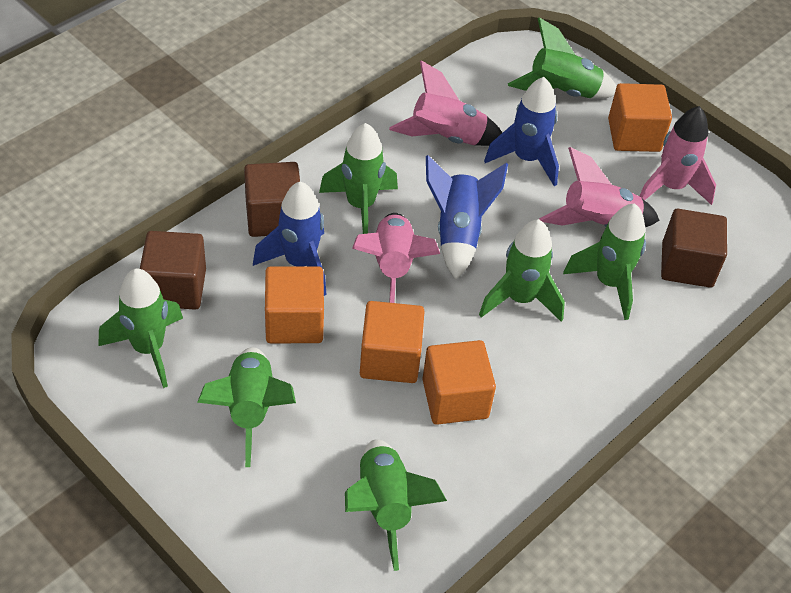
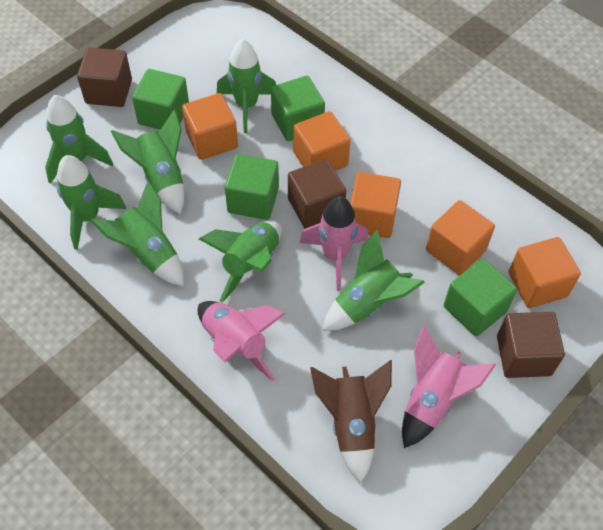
blue rocket: [253,181,326,296] [426,155,508,280] [484,77,559,186] = 3 -> none = 0
brown rocket: none = 0 -> [310,360,392,483] = 1
green cube: none = 0 -> [132,69,189,130] [225,154,279,220] [271,75,325,141] [444,259,517,336] = 4
orange cube: [265,266,324,343] [360,301,425,383] [422,340,496,425] [608,83,672,152] = 4 -> [182,93,238,160] [293,111,351,171] [350,172,401,238] [426,200,495,275] [508,237,581,308] = 5
pink rocket: [352,213,440,303] [389,60,502,146] [539,147,660,227] [640,106,716,205] = 4 -> [198,301,286,382] [300,196,368,291] [402,326,496,448] = 3

